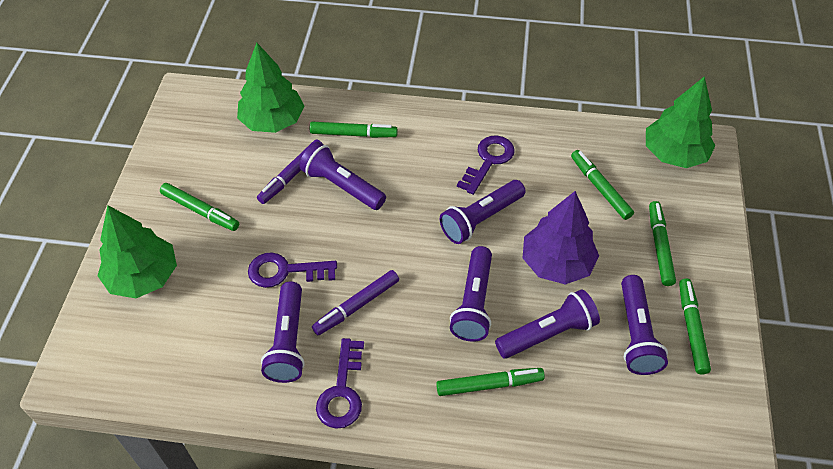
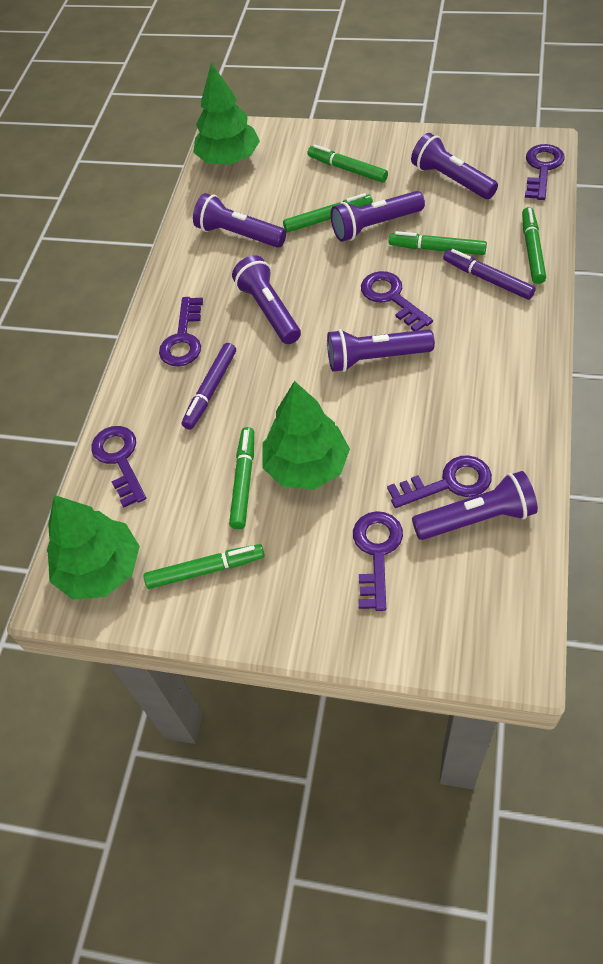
purple key: [248,253,337,288] [316,338,364,429] [457,136,515,195] = 3 -> [91,426,146,508] [159,297,203,367] [353,511,403,611] [361,271,433,331] [387,455,492,508] [525,144,565,200] = 6
purple tree: [523,191,599,285] = 1 -> none = 0

